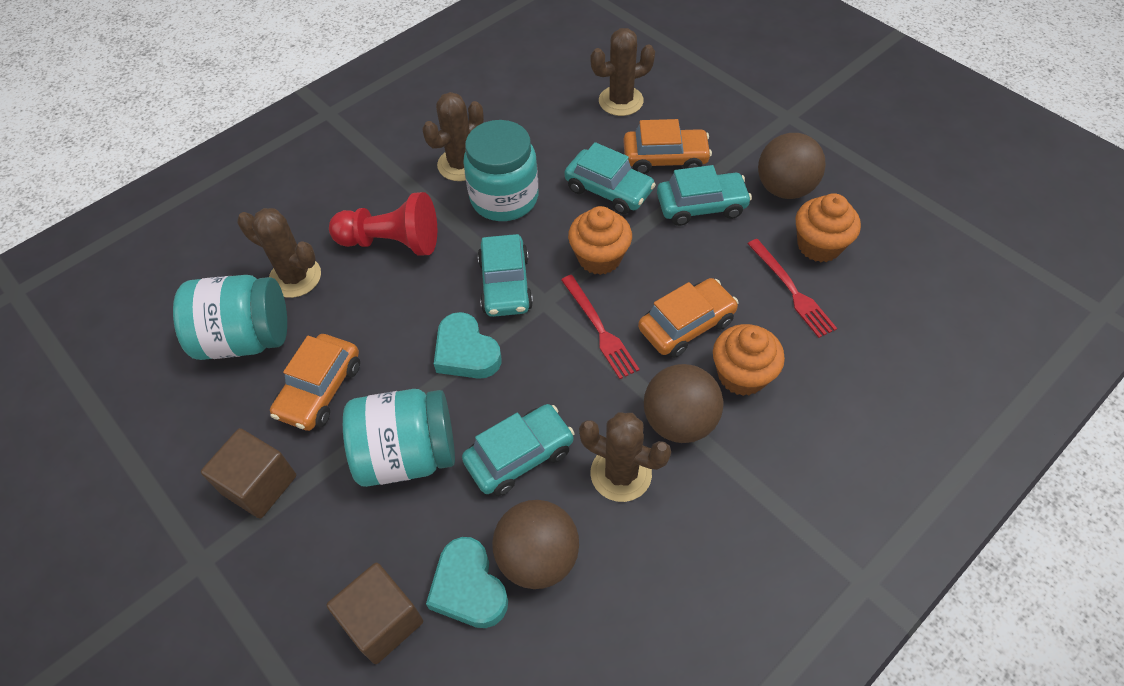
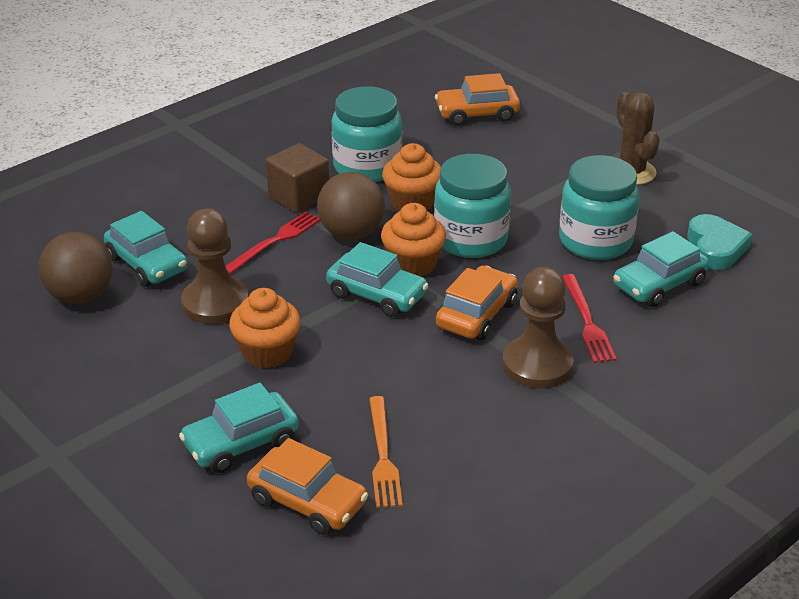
brown ball: [492,500,579,589] [644,364,723,443] [758,133,826,199] = 3 -> [39,232,113,304] [317,172,385,240] = 2
brown cactus: [237,208,321,298] [422,92,484,181] [579,412,671,502] [591,28,655,116] = 4 -> [617,92,660,185] = 1
brown cube: [201,428,296,519] [327,563,423,664] = 2 -> [266,143,329,213] = 1
brown pawn: none = 0 -> [181,209,249,324] [502,267,574,389] = 2
orange fork: none = 0 -> [369,396,403,508] = 1
red pawn: [329,192,437,256] = 1 -> none = 0
turquoise heart: [426,537,508,628] [434,312,502,379] = 2 -> [687,214,752,270] = 1

